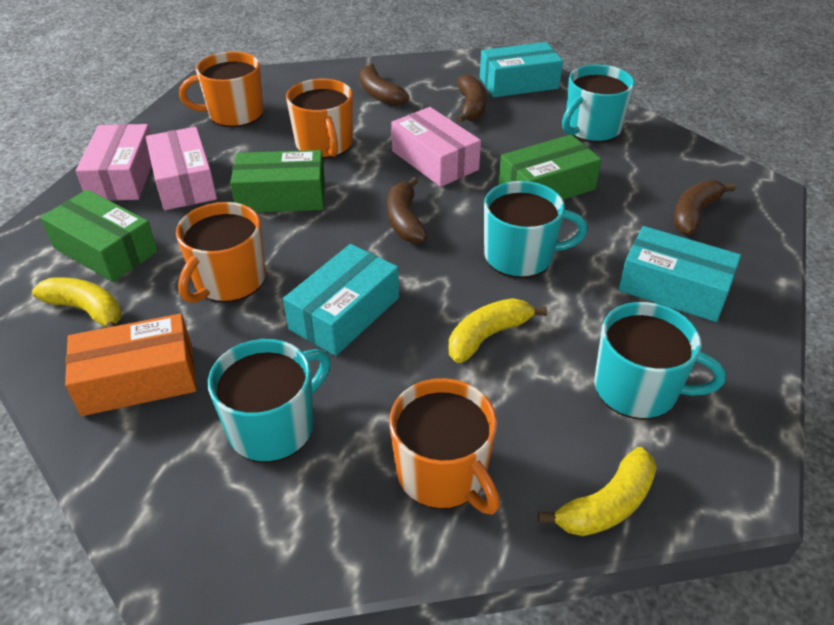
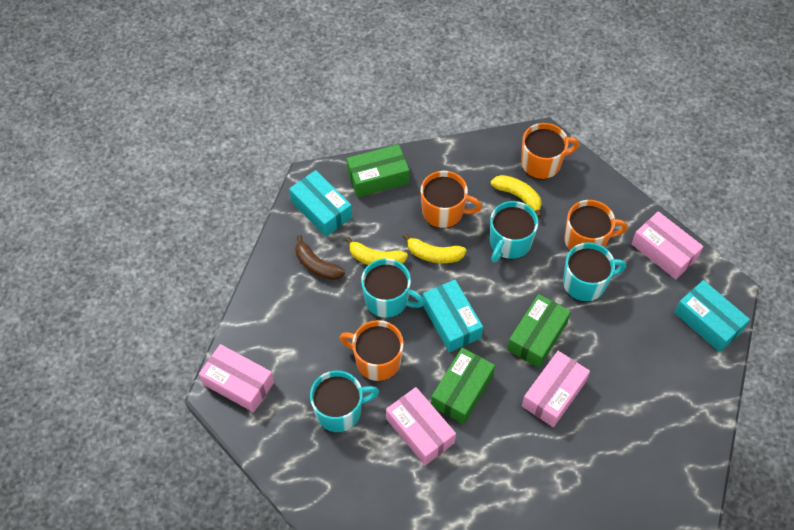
brown banana: [359,63,409,106] [387,177,427,244] [457,74,487,123] [673,180,736,235] = 4 -> [295,235,345,280] = 1
orange box: [65,314,196,416] = 1 -> none = 0
pink box: [76,124,152,201] [146,127,217,210] [391,107,481,187] = 3 -> [199,344,274,412] [386,387,456,465] [522,351,590,427] [631,211,704,279] = 4

